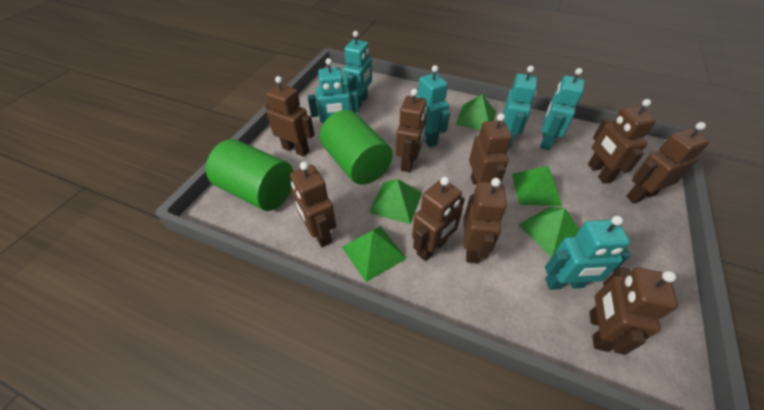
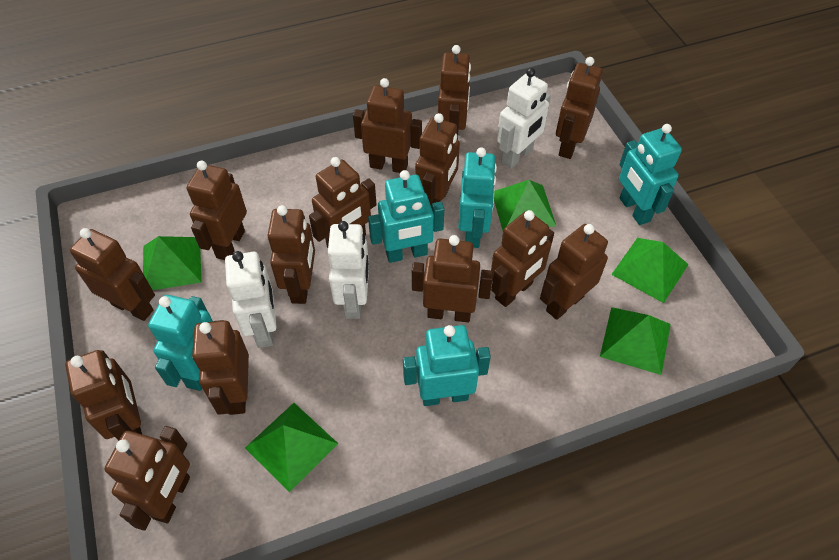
brown robot: [266,76,315,157] [290,162,336,247] [396,89,427,173] [412,177,465,261] [464,178,507,264] [469,113,512,184] [588,99,656,184] [590,267,678,355] [626,122,709,203] = 9 -> [65,350,142,441] [70,228,155,321] [105,426,190,530] [187,161,247,260] [192,320,249,415] [267,205,315,304] [309,157,377,248] [353,78,422,173] [412,235,493,322] [415,113,460,208] [438,45,471,140] [491,210,554,307] [540,224,608,320] [556,57,603,159] = 14
green cylinder: [206,139,294,211] [319,110,393,185] = 2 -> none = 0
turquoise robot: [308,58,359,123] [343,31,372,108] [415,65,450,147] [503,66,537,148] [540,68,585,150] [545,216,631,290] = 6 -> [148,295,213,391] [368,170,444,263] [403,325,491,406] [458,147,497,248] [619,124,682,225] = 5
white robot: none = 0 -> [225,251,277,348] [328,221,369,319] [497,68,551,169] = 3

